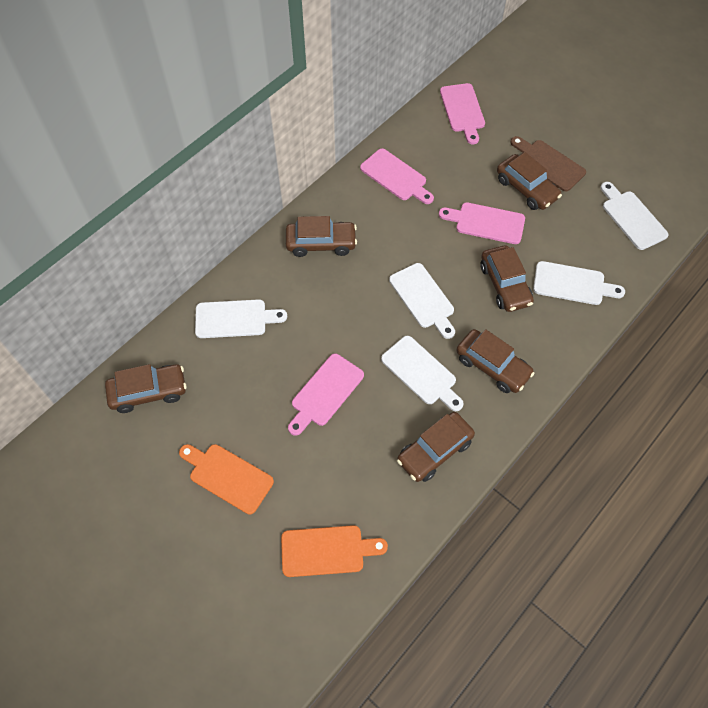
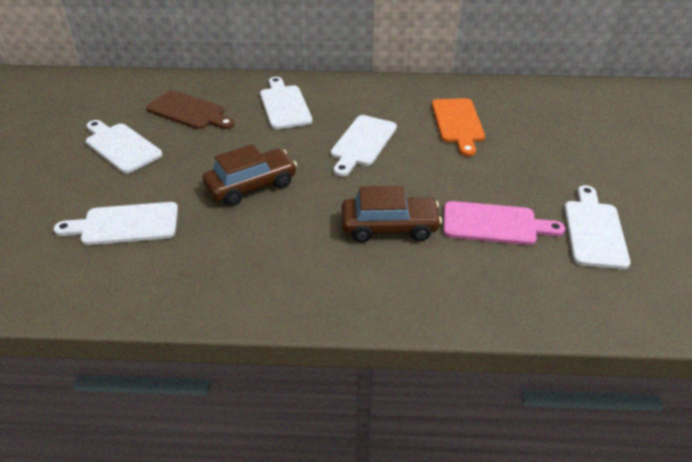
brown car: [105,364,187,413] [286,216,357,257] [397,412,475,482] [456,329,535,393] [480,246,534,312] [497,152,562,210] = 6 -> [203,144,297,206] [342,186,442,242] = 2
orange cutting board: [179,444,274,514] [281,525,388,577] = 2 -> [432,98,485,156] = 1
pink cutting board: [288,354,364,436] [360,148,434,204] [439,202,525,244] [440,83,485,144] = 4 -> [443,201,565,245] = 1

